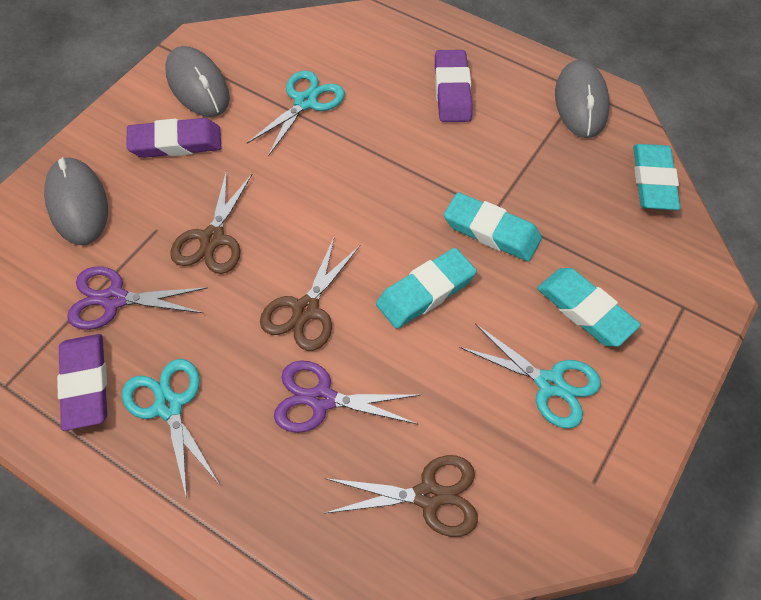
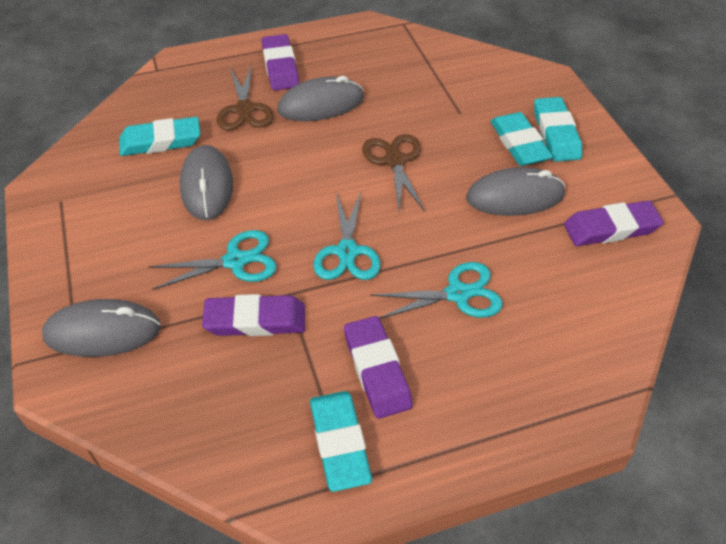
brown scissors: [170,170,253,274] [260,236,360,351] [325,455,478,537] = 3 -> [217,64,273,131] [362,134,425,214] = 2
grey mouse: [44,157,108,245] [165,46,230,117] [555,60,610,138] = 3 -> [42,299,161,357] [180,145,233,220] [277,76,364,121] [466,167,566,216] = 4
purple eraser: [57,334,107,431] [126,118,221,158] [435,50,473,122] = 3 -> [202,294,305,336] [262,34,299,91] [344,316,413,419] [564,201,664,246] = 4
purple scissors: [67,266,208,330] [274,360,420,433] = 2 -> none = 0

